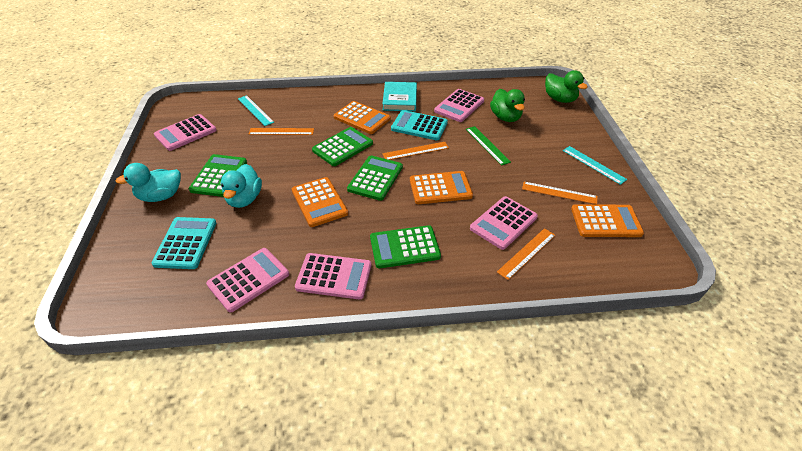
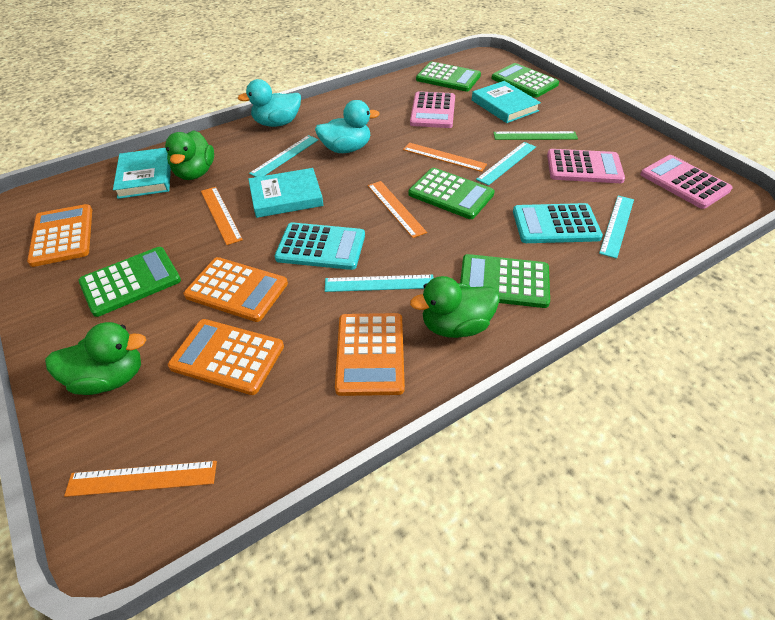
green calculator: [189,154,247,197] [312,127,373,166] [347,155,403,201] [370,225,441,268] = 4 -> [78,247,181,317] [408,168,495,219] [416,62,481,92] [460,254,550,308] [491,63,559,98] = 5
green duck: [490,89,525,122] [545,70,588,103] = 2 -> [45,322,146,395] [165,130,214,180] [410,276,500,338] = 3
pink calculator: [154,114,217,151] [206,248,289,312] [295,253,371,299] [434,89,484,122] [470,196,538,250] = 5 -> [410,91,455,128] [547,149,625,183] [640,155,732,209] = 3
turquoise book: [382,82,417,111] = 1 -> [113,148,171,199] [248,168,323,218] [472,81,541,123] = 3
turquoise ruler: [238,95,274,126] [563,146,627,185] = 2 -> [249,135,319,177] [325,275,433,292] [476,142,536,185] [599,196,634,259] = 4

